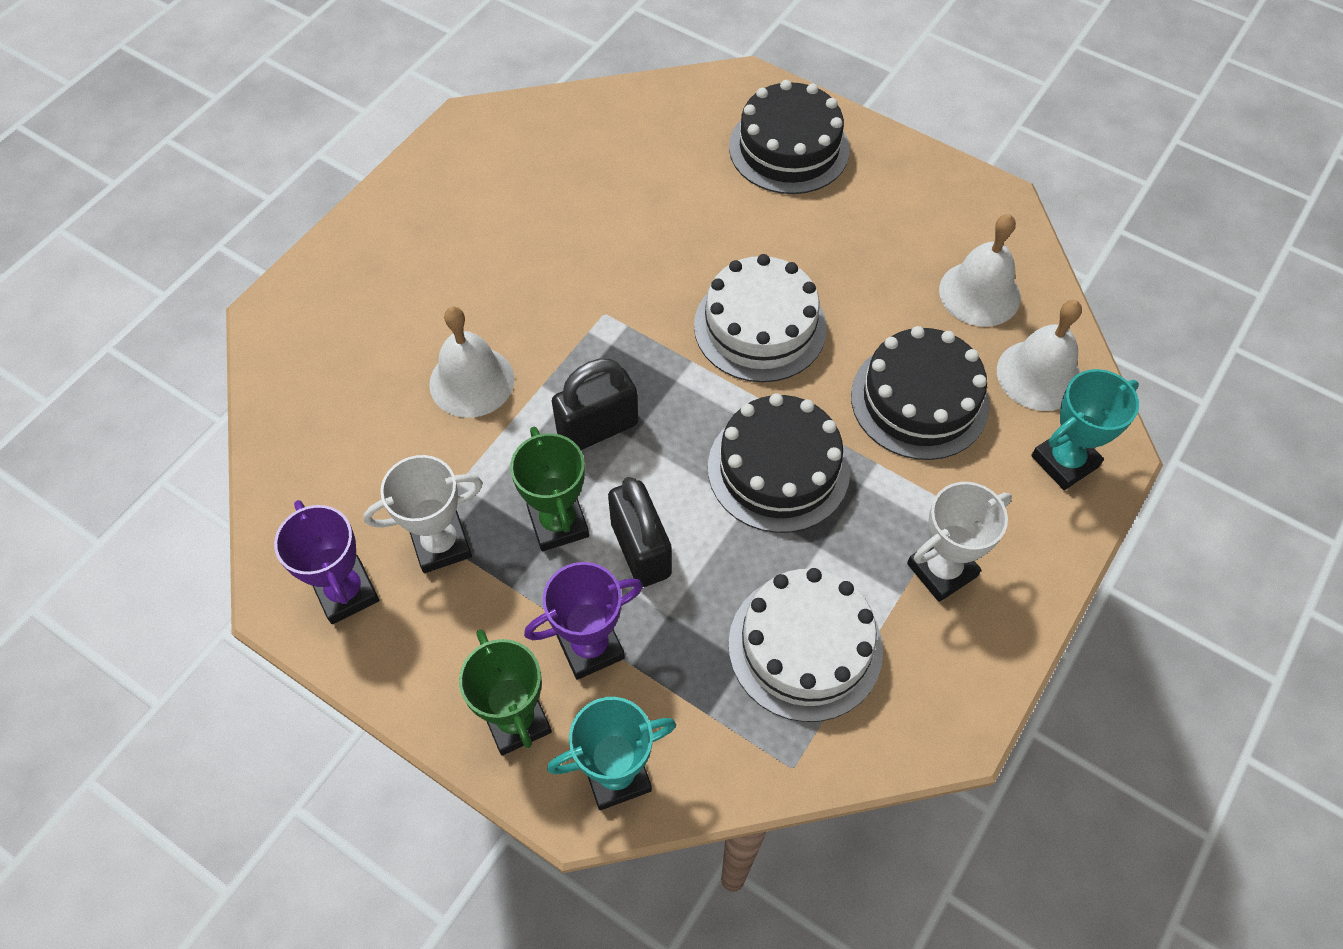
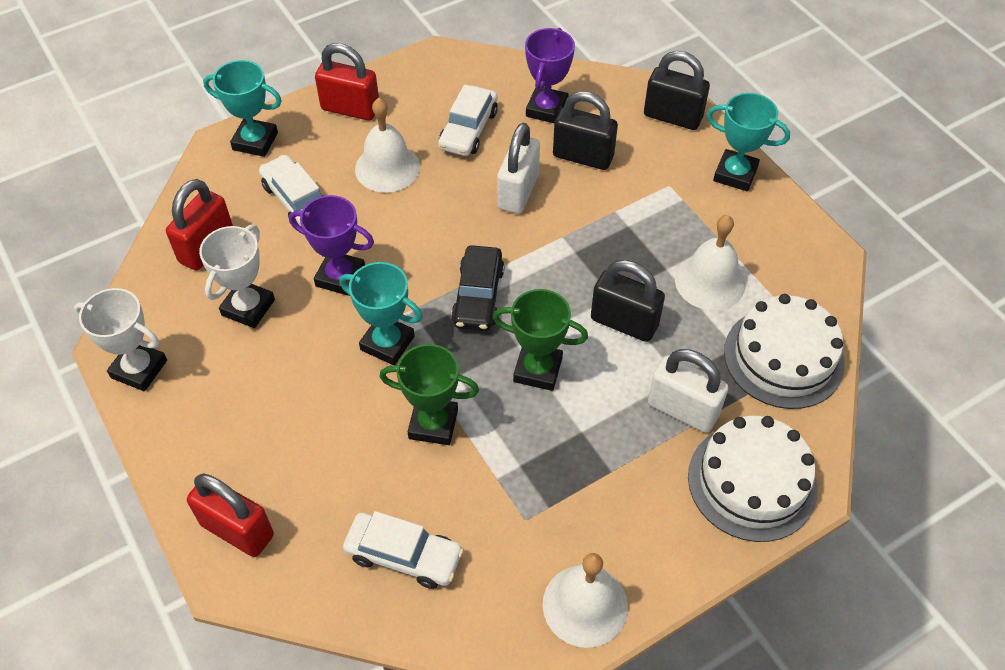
black cake: [708,393,850,533] [729,80,850,194] [851,326,990,460] = 3 -> none = 0
black car: none = 0 -> [451,245,505,331] = 1
black padlock: [552,358,638,450] [608,477,672,587] = 2 -> [553,91,618,170] [591,260,665,342] [644,51,710,130] = 3
red padlock: none = 0 -> [166,179,233,270] [187,473,274,557] [315,43,379,121] = 3
turquoise trophy: [547,697,676,810] [1031,369,1139,490] = 2 -> [203,60,282,157] [339,262,423,365] [707,93,790,191] = 3
white car: none = 0 -> [259,155,323,226] [343,511,464,589] [438,85,498,156] = 3
white padlock: none = 0 -> [497,123,540,214] [648,349,728,433] = 2

